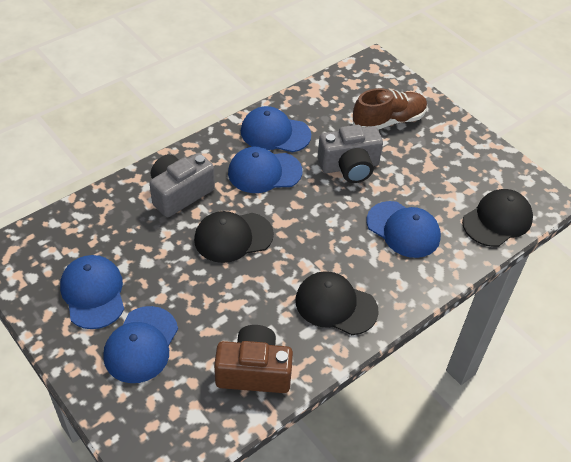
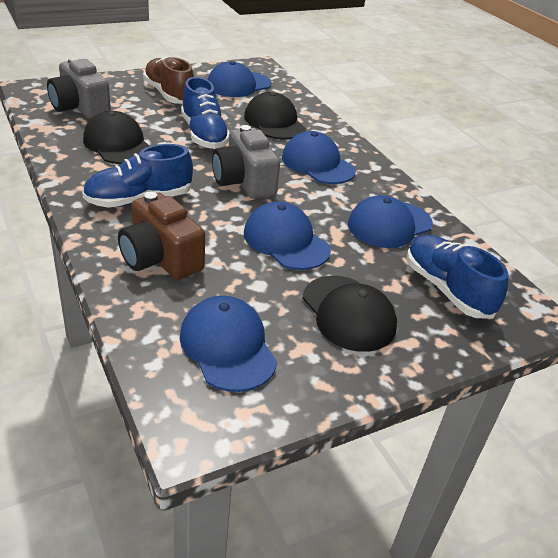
blue shoe: none = 0 -> [82,144,193,207] [181,77,230,149] [406,234,508,319] = 3

